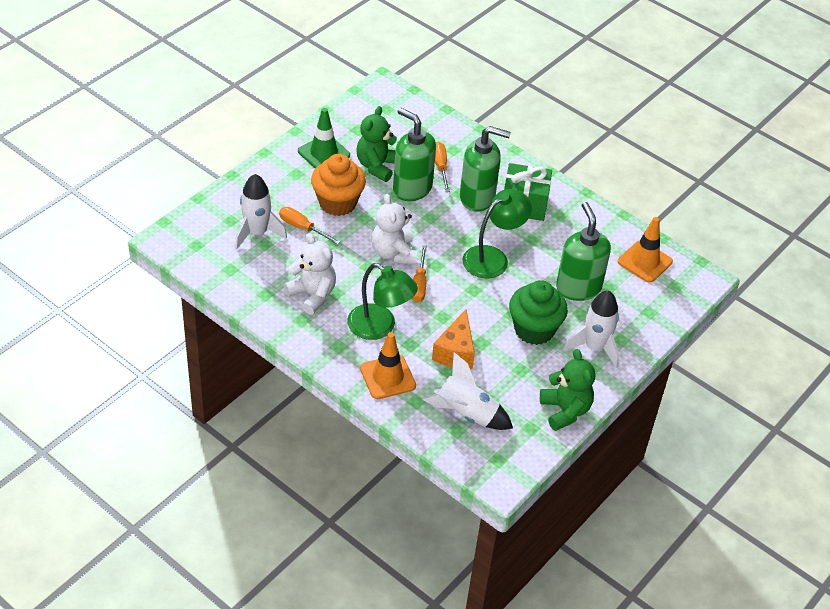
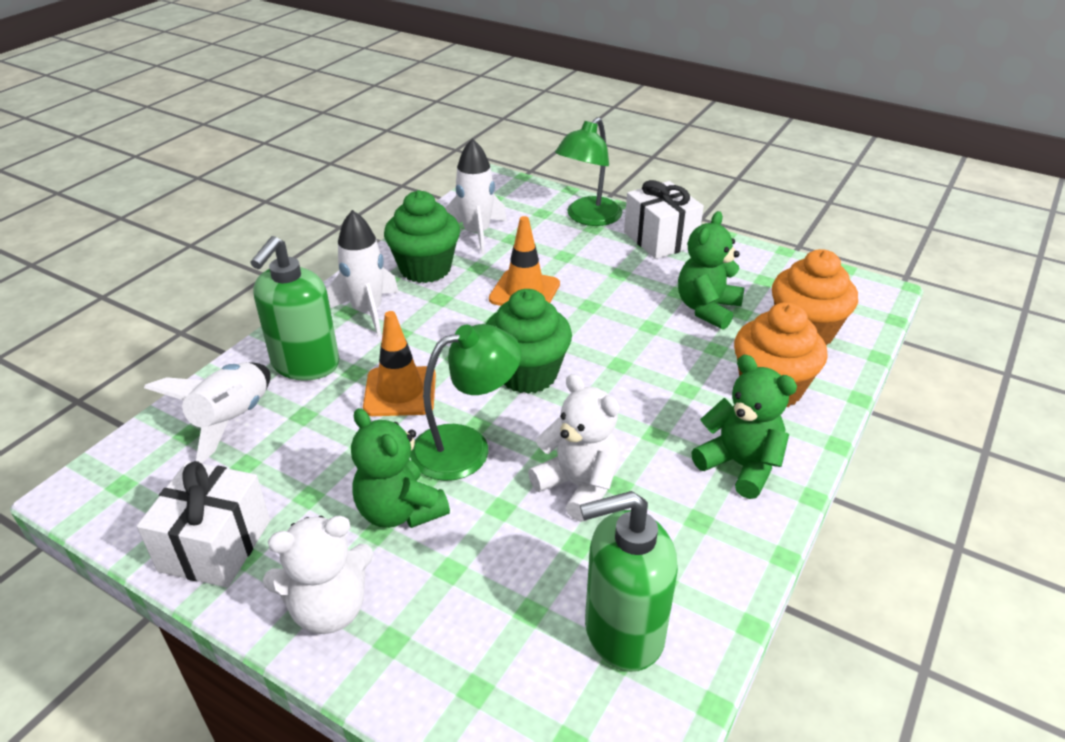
green cupcake: [509,280,568,345] = 1 -> [384,190,460,283] [486,289,572,394] = 2
green gift: [504,163,552,221] = 1 -> none = 0
green soap dispenser: [393,108,436,201] [460,126,511,212] [556,202,611,301] = 3 -> [250,236,339,381] [580,491,678,672] = 2
green teddy bear: [357,106,397,182] [540,349,596,431] = 2 -> [351,408,450,528] [678,211,744,330] [691,355,797,499] = 3
green traffic cone: [298,108,350,168] = 1 -> none = 0
orange cheese: [432,309,475,369] = 1 -> none = 0
orange cupcake: [311,154,366,216] = 1 -> [734,302,828,407] [772,249,858,346] = 2
orange screwdriver: [279,207,340,245] [411,245,427,302] [435,142,450,192] = 3 -> none = 0
white gift: none = 0 -> [137,461,270,588] [624,180,704,259] = 2

